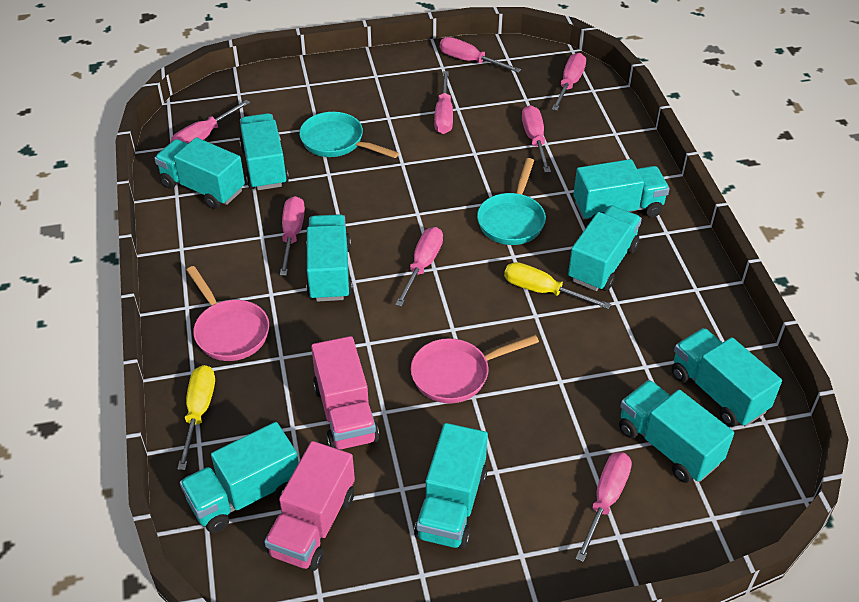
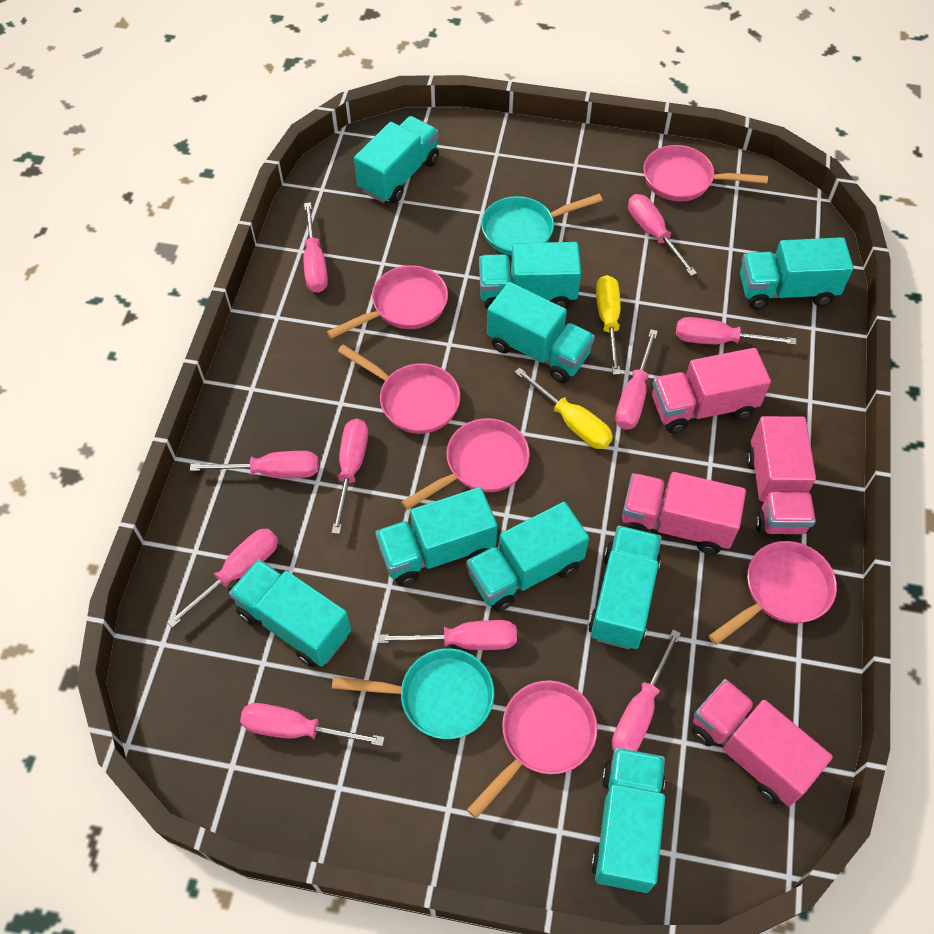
pink pan: [186,266,269,361] [411,335,539,403] = 2 -> [327,265,448,339] [338,344,460,434] [401,418,530,510] [467,680,598,819] [643,145,768,202] [709,541,837,645] = 6
pink screwdriver: [171,100,250,143] [280,196,305,276] [395,227,443,307] [434,71,453,134] [440,37,521,73] [522,105,551,173] [552,53,586,111] [575,452,632,562] = 8 -> [167,529,278,628] [190,451,319,478] [240,703,385,746] [304,202,328,293] [332,419,368,534] [378,620,517,650] [612,629,681,751] [615,329,658,430] [628,194,697,276] [676,317,796,345] = 10
pink truck: [264,441,355,571] [311,336,379,449] = 2 -> [622,472,746,554] [652,348,771,433] [692,679,833,806] [746,416,816,534] = 4

